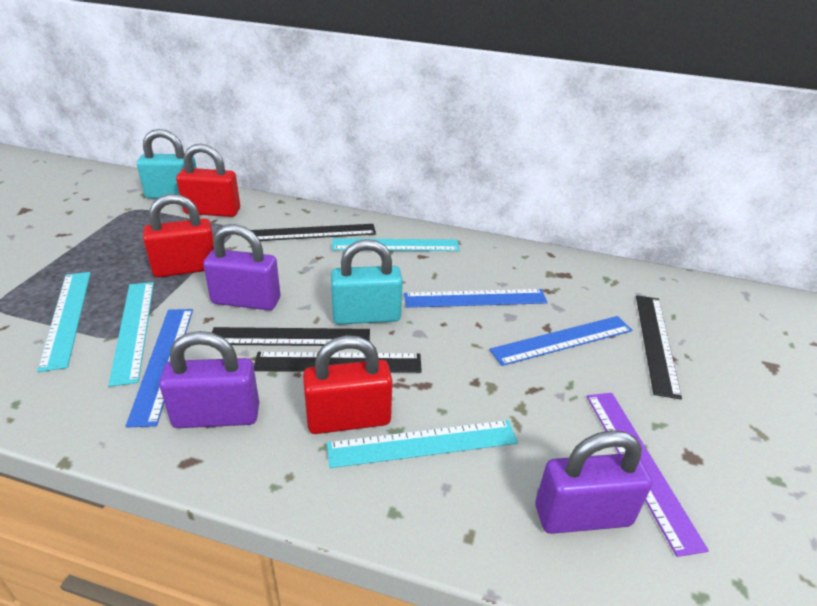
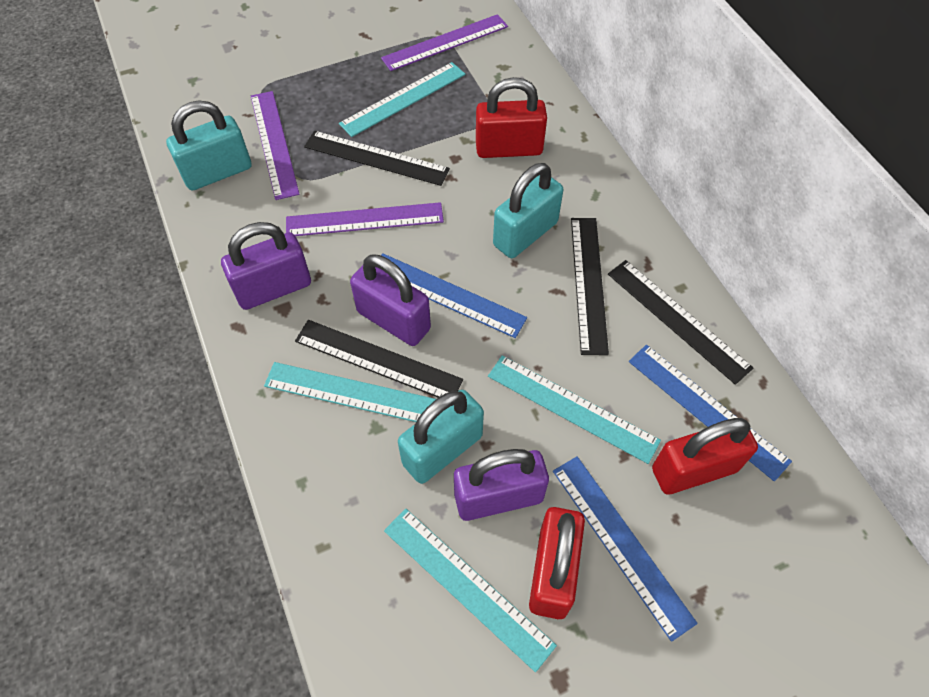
purple ruler: [587,393,709,557] = 1 -> [251,91,300,200] [286,202,444,236] [381,14,508,71] = 3
turquoise padlock: [137,129,196,199] [331,239,403,325] = 2 -> [166,100,252,190] [398,390,484,484] [493,163,563,258] = 3

